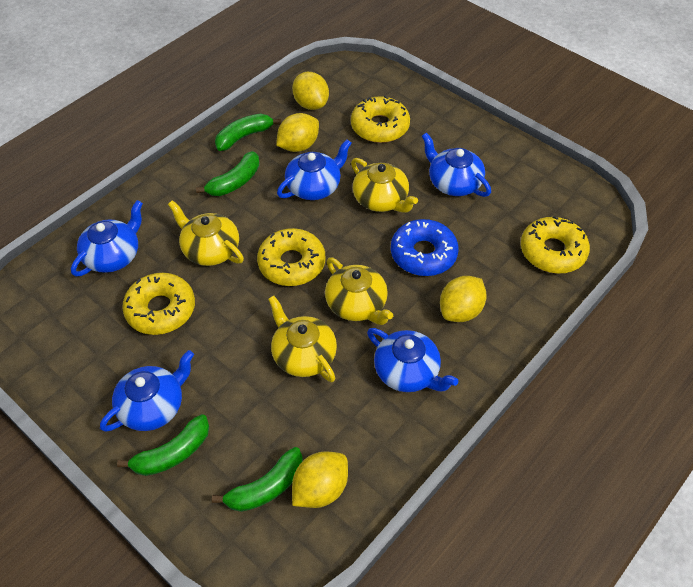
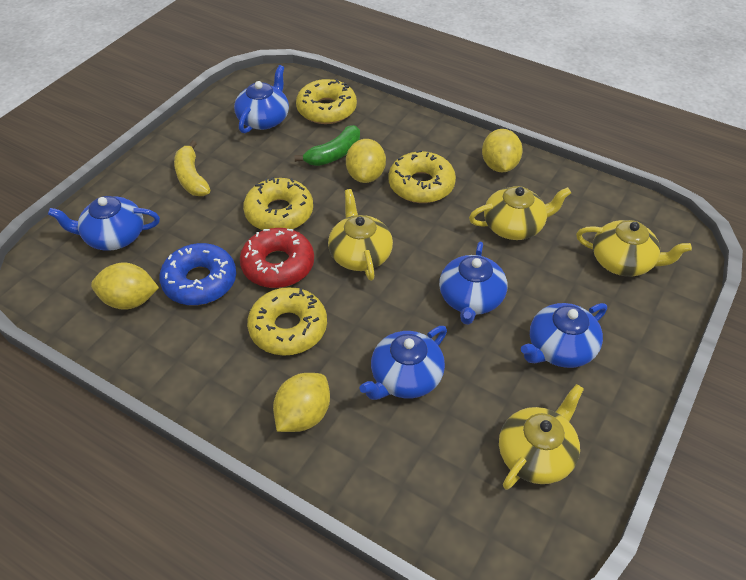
green banana: [117,414,209,476] [196,151,259,196] [212,447,303,512] [215,114,281,151] = 4 -> [294,125,360,166] = 1
red donut: none = 0 -> [240,228,314,288] = 1
yellow banana: none = 0 -> [174,140,210,196] = 1

